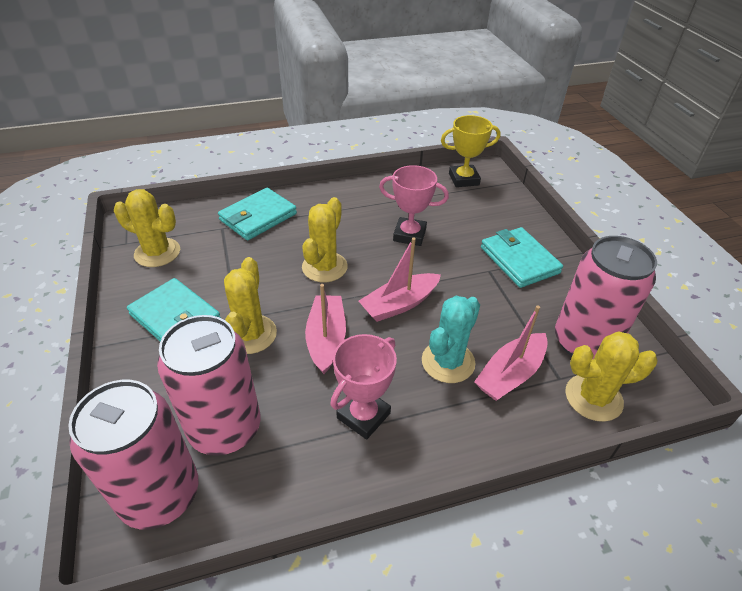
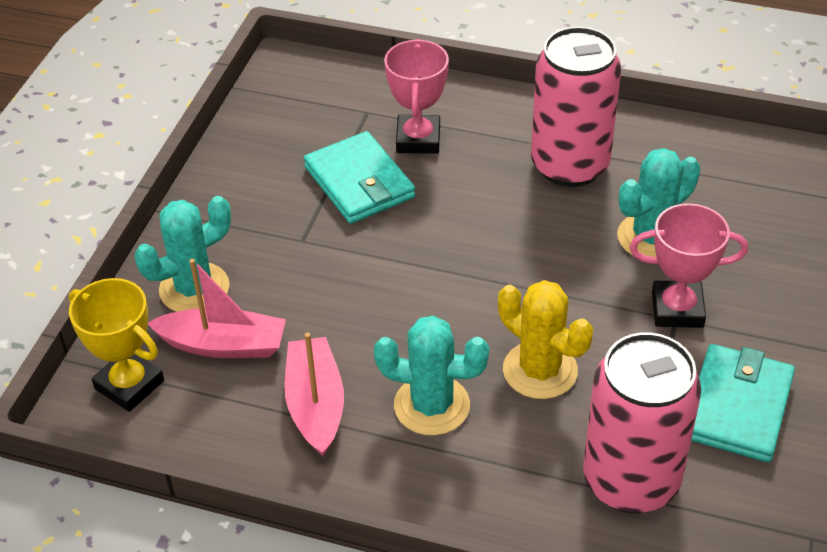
pink boat: [305,284,346,374] [359,237,441,322] [474,305,548,401] = 3 -> [148,259,286,358] [284,333,344,456] = 2
pink can: [68,380,198,529] [157,315,261,456] [555,236,657,359] = 3 -> [531,27,621,187] [583,332,701,513] = 2
turquoise cactus: [422,296,480,383] = 1 -> [134,196,231,312] [374,316,489,436] [617,148,700,257] = 3
turquoise wallet: [127,278,221,341] [218,188,297,241] [481,227,563,288] = 3 -> [304,131,415,224] [691,344,795,463] = 2
yellow cactus: [114,189,180,267] [224,257,277,354] [302,197,348,282] [565,331,658,422] = 4 -> [498,280,593,399] = 1

